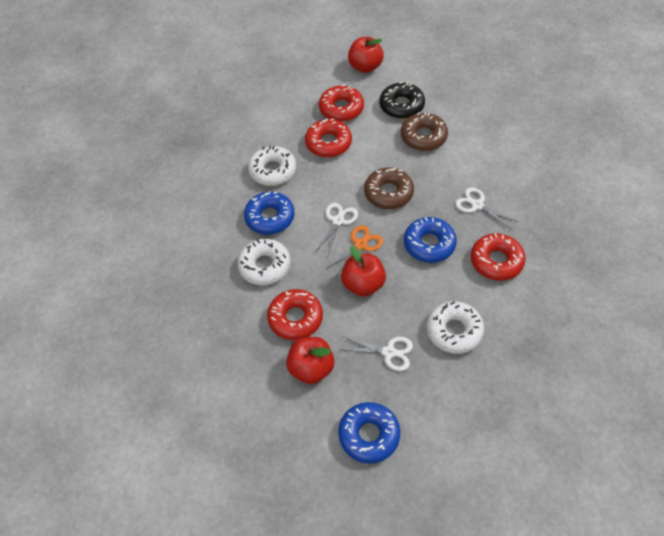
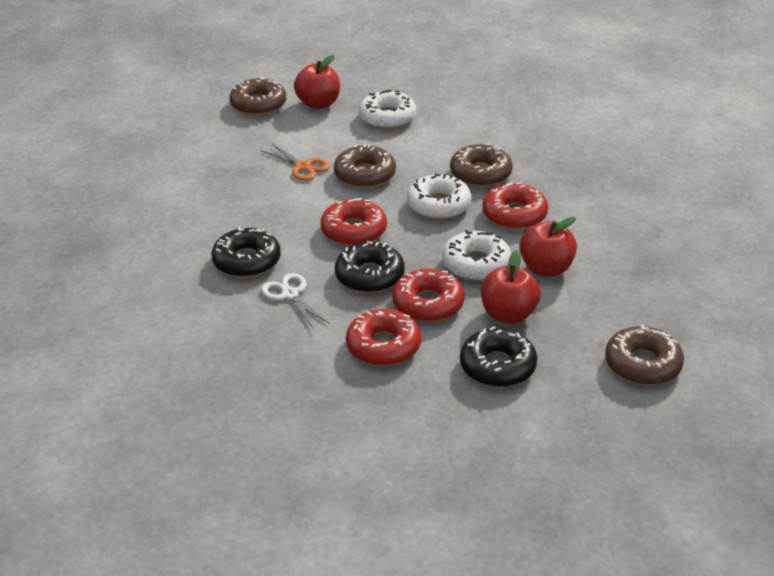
black donut: [380,81,425,119] = 1 -> [212,227,281,278] [335,241,405,293] [460,326,537,387] = 3
blue donut: [244,191,294,235] [338,402,400,464] [404,217,457,263] = 3 -> none = 0
brown donut: [364,168,414,209] [401,112,448,151] = 2 -> [229,77,286,116] [334,144,396,188] [450,144,513,187] [605,325,684,385] = 4
white scissors: [316,203,358,255] [339,336,413,371] [455,187,518,230] = 3 -> [261,273,330,330] = 1

